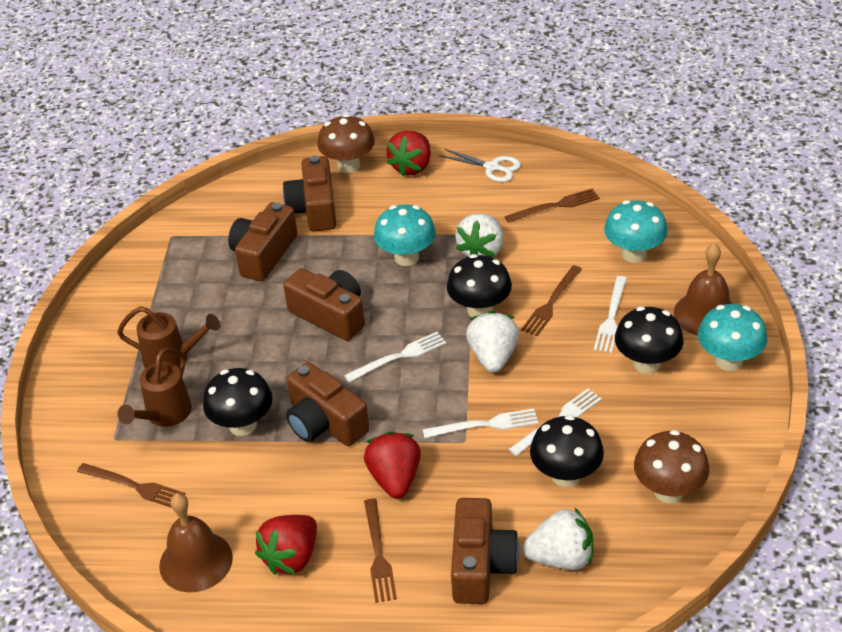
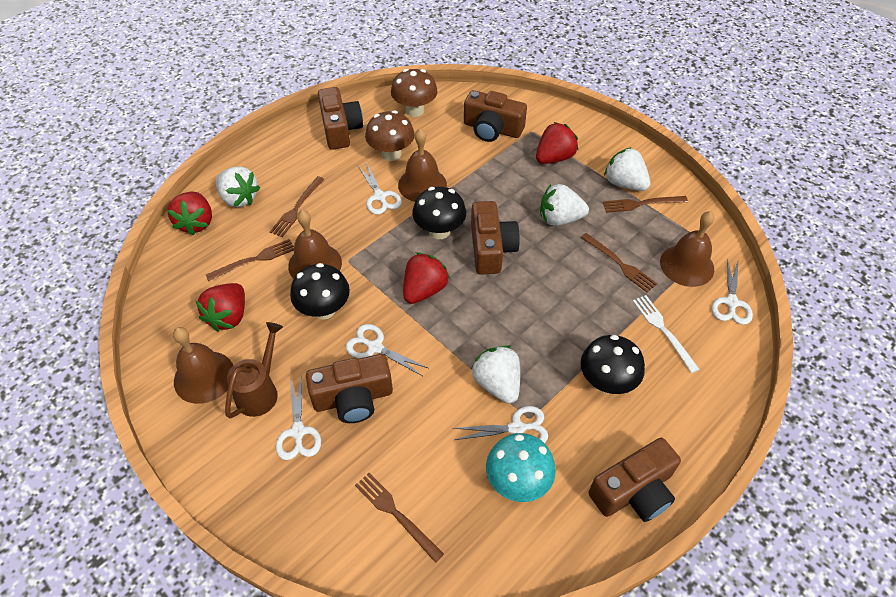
black mushroom: [203,368,273,436] [447,254,512,317] [530,415,604,487] [615,306,684,374] = 4 -> [290,263,350,320] [412,186,466,239] [581,335,645,394] = 3
brown bell: [159,493,233,593] [674,243,733,335] = 2 -> [173,327,233,404] [288,210,342,279] [398,128,447,202] [660,211,715,287] = 4
brown fork: [77,463,185,508] [364,499,397,603] [505,189,600,223] [521,265,582,336] = 4 -> [206,239,294,281] [270,176,324,237] [355,473,444,563] [581,233,657,292] [603,196,688,213] = 5
brown watering can: [117,306,220,369] [118,348,192,427] = 2 -> [225,322,283,418] = 1
red strawberry: [255,515,317,575] [364,431,421,499] [386,130,431,177] = 3 -> [167,192,212,235] [196,283,245,331] [403,252,450,304] [536,122,578,164] = 4
turquoise mushroom: [374,205,436,266] [604,200,668,263] [698,304,767,371] = 3 -> [486,433,556,502] = 1
white fork: [344,332,446,382] [423,408,538,438] [509,388,602,456] [594,276,627,353] = 4 -> [633,295,700,373] = 1
white scissors: [439,148,521,182] = 1 -> [276,376,321,460] [346,324,428,376] [358,162,402,215] [453,406,548,443] [712,258,753,325] = 5
white strawberry: [455,214,503,258] [466,311,519,373] [522,508,593,570] = 3 -> [216,166,260,207] [471,345,520,404] [540,184,589,226] [604,147,650,191] = 4

